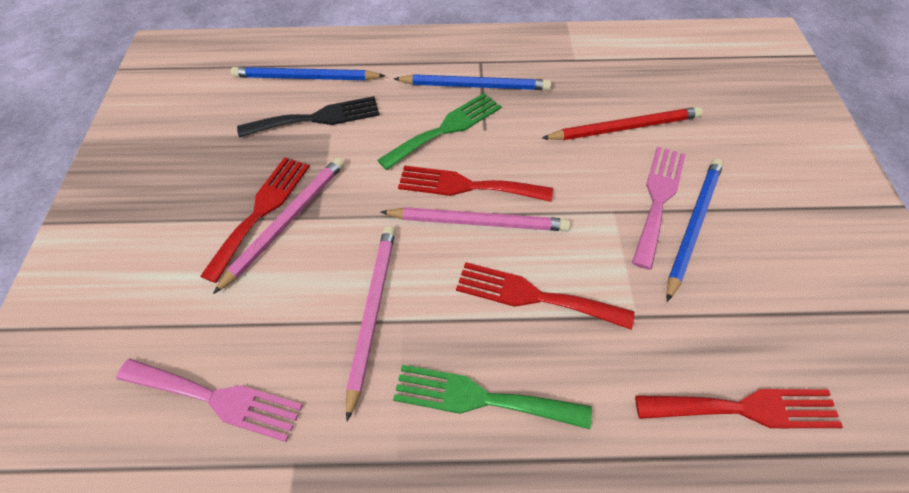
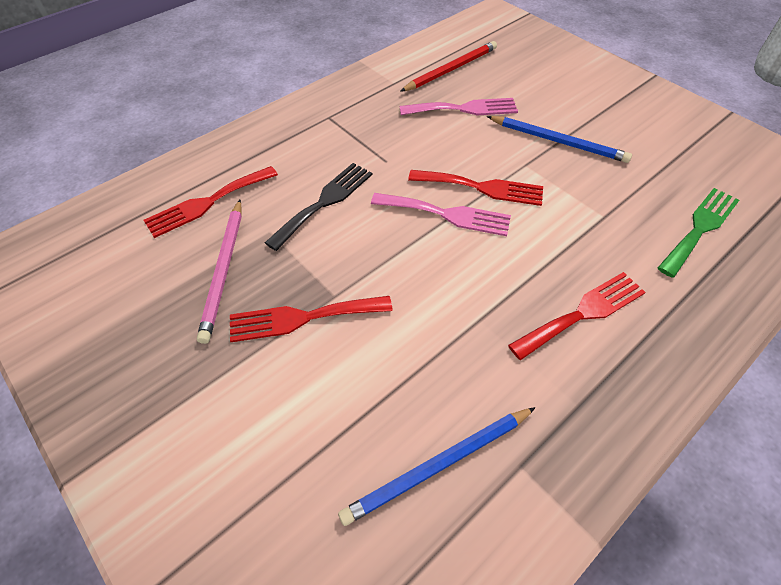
blue pencil: [231,67,385,80] [394,74,551,90] [666,158,723,302] = 3 -> [338,407,535,526] [487,116,632,163] = 2
green fork: [377,93,501,170] [393,365,592,429] = 2 -> [658,188,739,278] = 1
pink pencil: [213,157,344,294] [346,226,395,421] [381,207,570,231] = 3 -> [197,200,242,344] = 1

